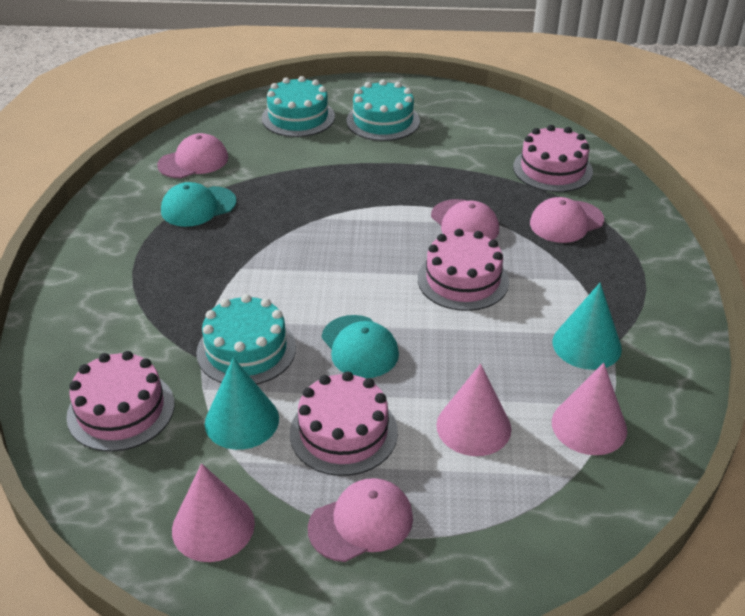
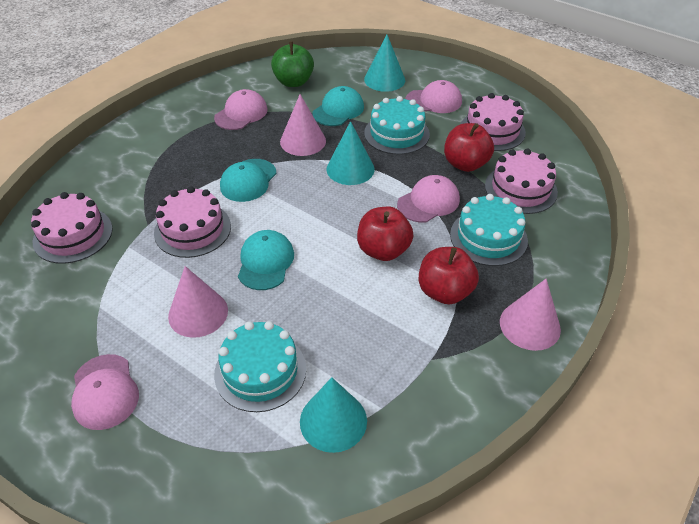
green apple: none = 0 -> [271,41,314,87] = 1
red apple: none = 0 -> [357,207,413,261] [418,247,479,304] [444,123,494,172] = 3
turquoise cap: [161,182,236,227] [322,315,399,378] = 2 -> [220,159,277,202] [238,230,294,290] [312,86,364,126] = 3
turquoise cone: [205,357,279,450] [553,283,622,370] = 2 -> [300,377,367,453] [327,121,375,185] [364,34,405,92] = 3

